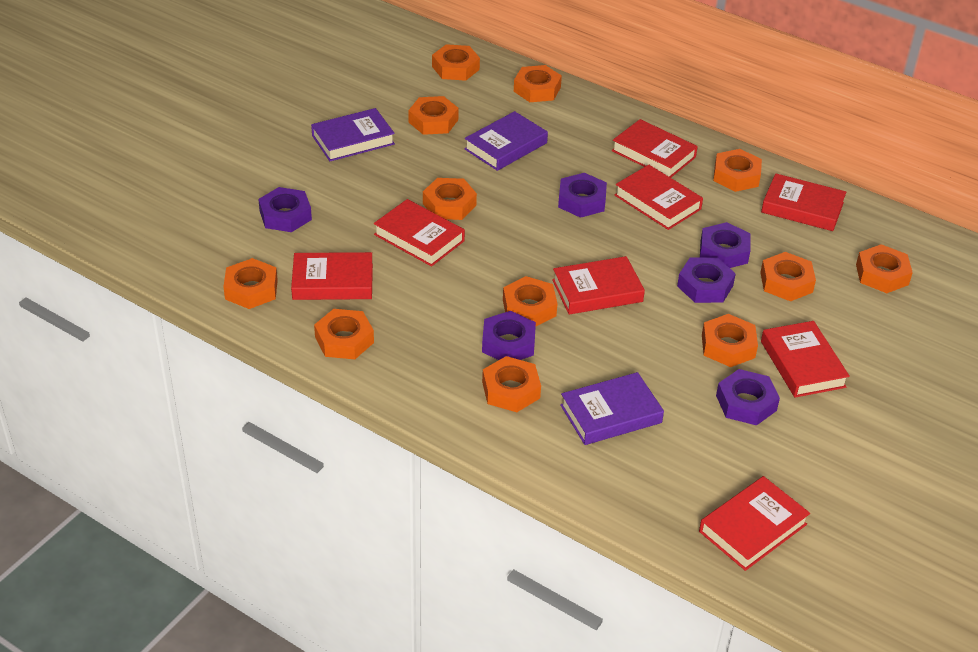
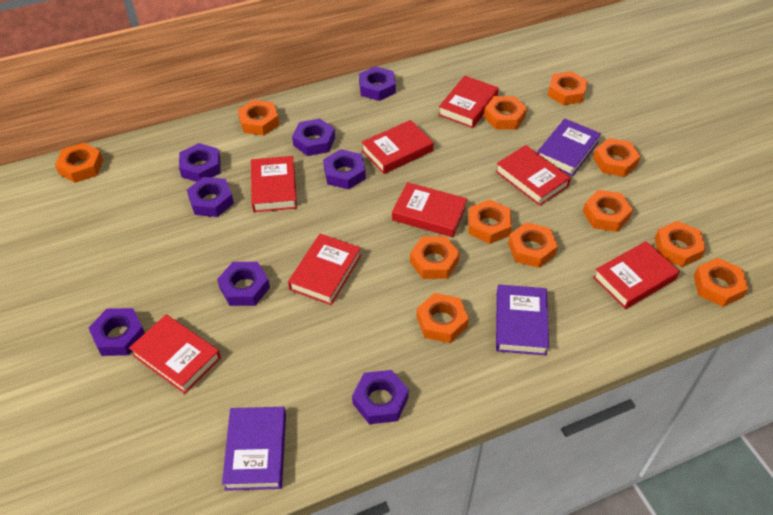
purple nut: [258,187,312,232] [482,311,536,360] [558,173,607,218] [677,257,736,303] [700,222,751,268] [716,369,780,425] = 6 -> [89,308,145,356] [179,143,221,182] [187,177,234,217] [217,262,270,306] [292,118,335,156] [323,149,366,190] [352,370,409,424] [359,66,396,101] = 8

